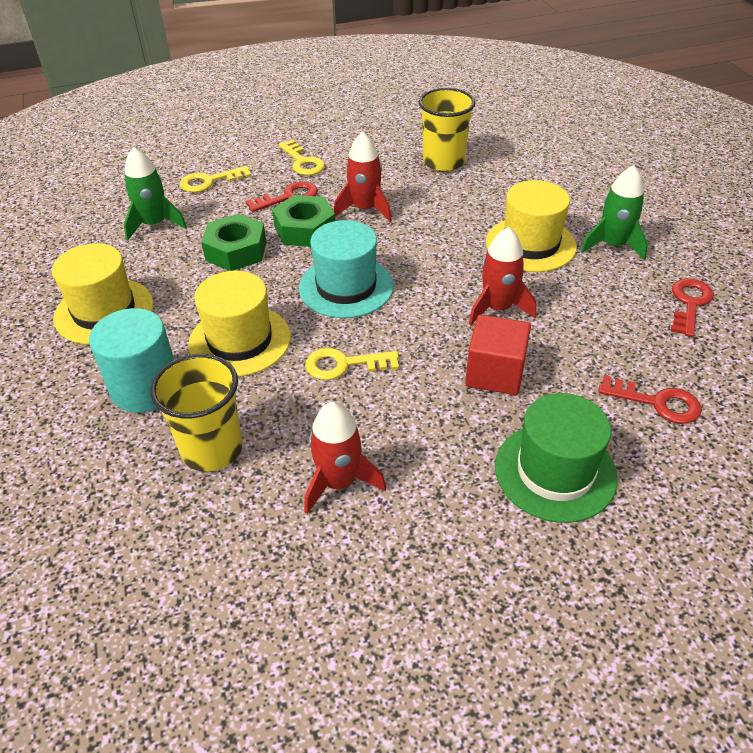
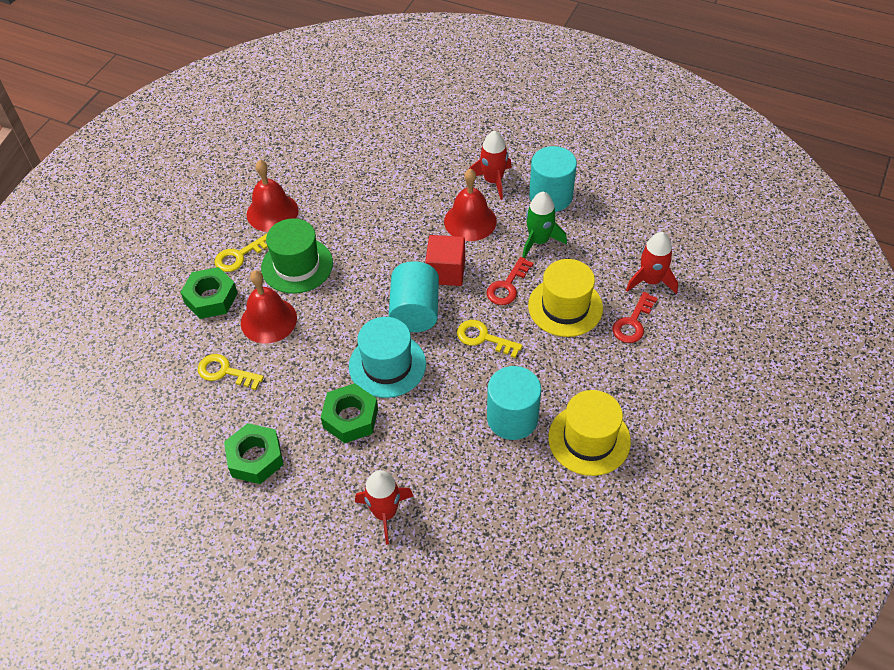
green nut: [201,214,266,271] [272,195,335,247] = 2 -> [180,267,238,319] [224,423,284,484] [321,383,378,443] = 3
green rocket: [124,147,187,240] [581,165,648,260] = 2 -> [522,192,567,258] = 1
red bell: none = 0 -> [241,270,297,344] [247,160,298,232] [444,169,497,241] = 3
red key: [246,181,318,212] [598,375,702,424] [671,278,714,337] = 3 -> [486,257,534,305] [613,292,658,343] = 2
turquoise cylinder: [89,308,174,413] = 1 -> [389,262,439,332] [487,366,541,440] [529,146,577,212] = 3
yellow cup: [150,354,243,472] [419,88,476,172] = 2 -> none = 0
yellow hat: [52,243,154,344] [188,271,291,377] [486,180,577,272] = 3 -> [528,259,603,337] [548,390,631,476] = 2

